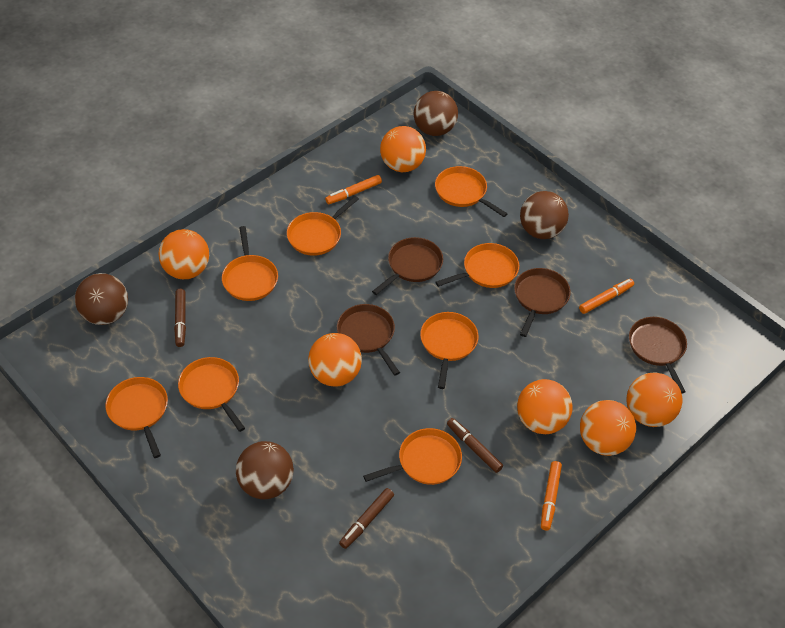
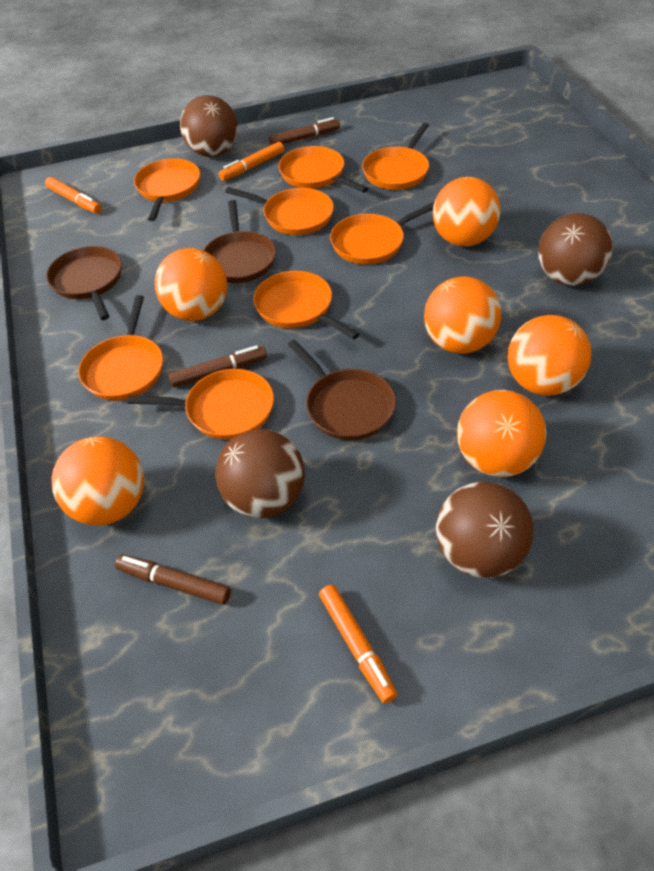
brown pan: [337,304,400,376] [372,237,443,295] [514,268,571,337] [629,317,687,394] = 4 -> [46,246,122,320] [203,200,276,283] [288,340,396,440] = 3

